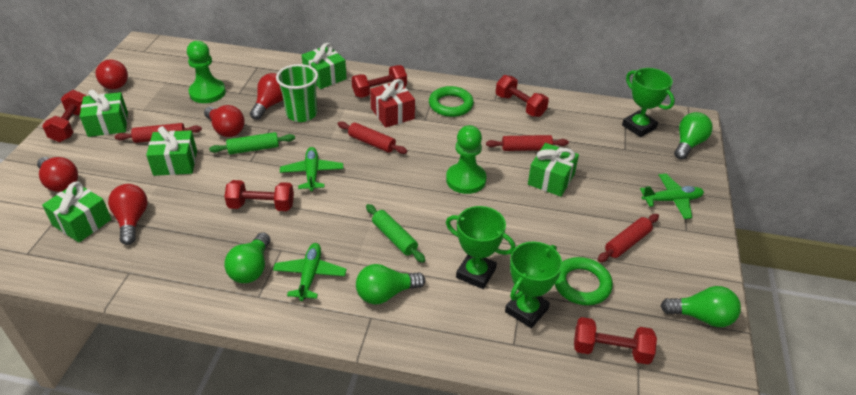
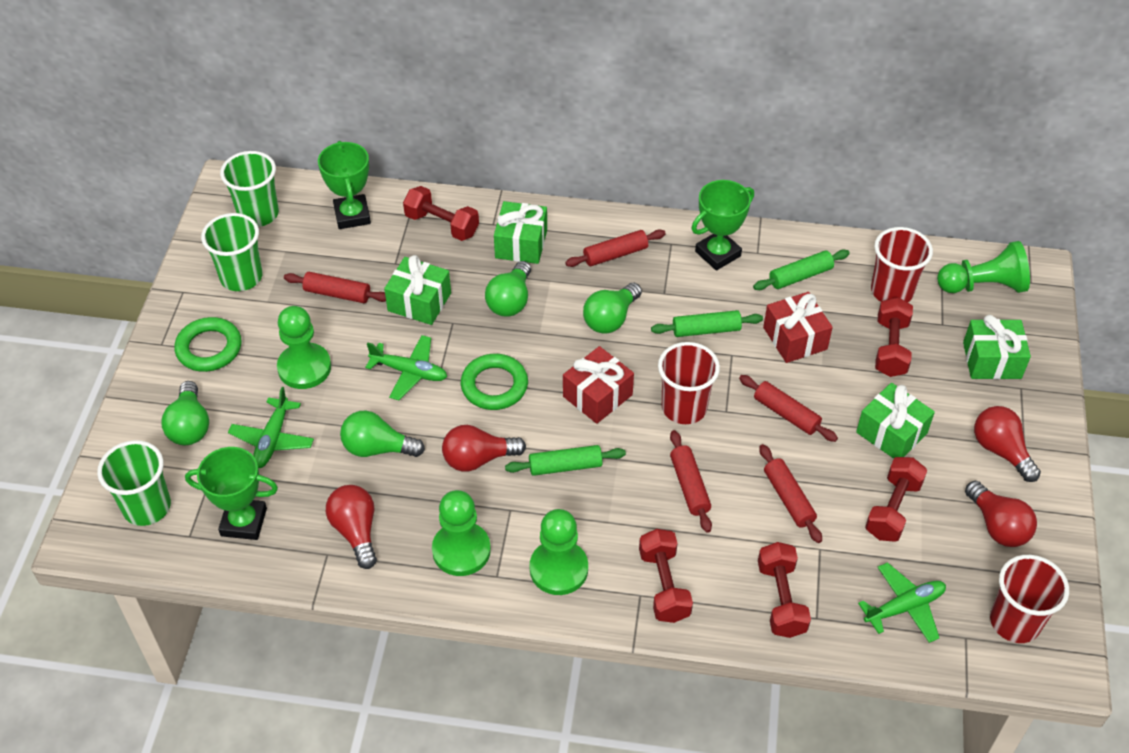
green cup: [276,64,318,122] = 1 -> [97,440,171,526] [201,213,262,291] [220,151,279,227] = 3
green gift: [42,182,111,242] [80,89,128,137] [146,126,197,176] [302,43,347,89] [528,143,579,197] = 5 -> [384,255,451,325] [494,201,547,264] [856,383,935,459] [963,315,1031,379] = 4
green pawn: [187,41,226,103] [446,125,487,194] = 2 -> [277,306,331,389] [432,490,491,576] [530,509,588,595] [937,241,1030,293] = 4
green rolling pin: [209,132,295,154] [366,204,425,263] = 2 -> [505,445,626,476] [651,310,763,337] [753,250,850,290] = 3
red cup: none = 0 -> [658,342,720,424] [871,227,933,302] [990,555,1069,643] = 3
red gift: [370,79,415,128] = 1 -> [563,346,634,424] [763,292,833,363] = 2
red light bulb: [37,157,78,192] [96,59,128,89] [108,184,148,245] [204,105,245,137] [250,73,283,120] = 5 -> [326,485,377,569] [442,425,526,472] [965,481,1037,547] [974,406,1041,482] = 4
red rolling pin: [115,123,202,143] [338,121,407,154] [486,135,569,151] [598,214,659,262] = 4 -> [284,272,386,303] [565,230,666,267] [670,430,712,533] [739,375,838,442] [759,444,822,543] = 5

